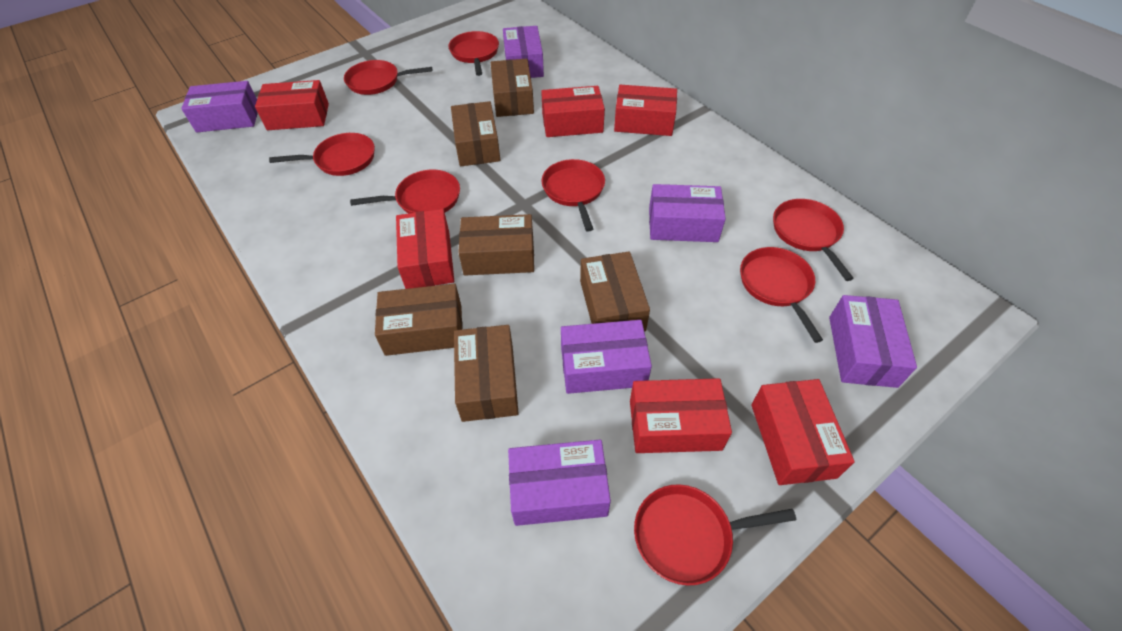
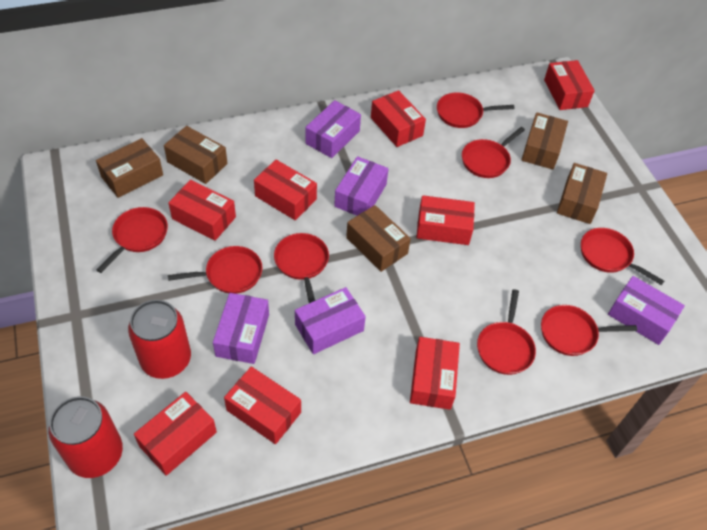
brown box: [375,284,463,356] [451,101,500,166] [454,325,519,422] [458,214,534,275] [491,59,534,117] [580,252,650,332] = 6 -> [96,138,163,198] [164,126,228,184] [346,205,411,272] [521,112,568,169] [557,163,607,224] = 5
purple box: [181,81,258,132] [503,26,544,78] [508,440,611,526] [561,320,652,394] [649,184,726,242] [829,295,917,388] = 6 -> [213,293,269,364] [295,287,366,354] [305,100,361,158] [334,156,389,216] [608,276,685,345] = 5
red box: [255,80,329,130] [396,209,454,289] [541,86,605,137] [614,85,677,136] [630,378,732,453] [751,379,855,485] = 6 -> [134,392,217,476] [169,180,236,241] [224,366,301,444] [254,160,317,220] [371,90,426,147] [410,337,460,410] [416,195,475,245] [544,60,595,110] = 8
red can: none = 0 -> [49,396,123,478] [128,300,191,379] = 2

